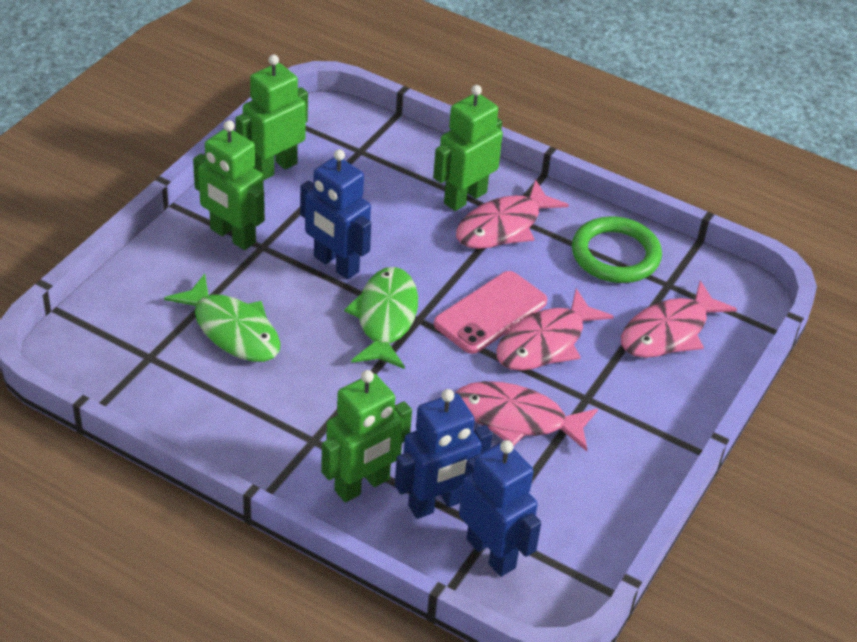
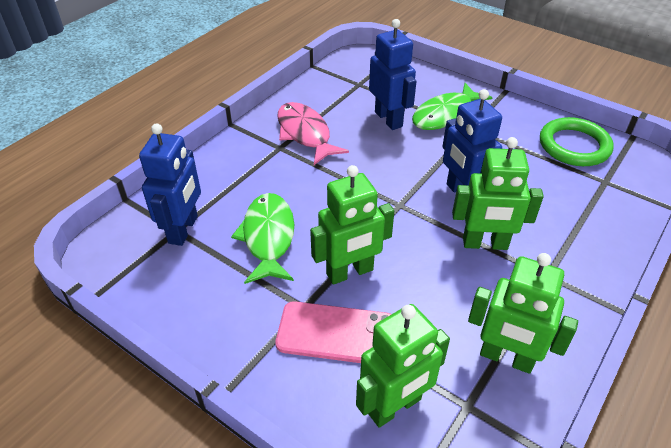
pink fish: [456,180,569,249] [456,381,598,451] [496,289,614,371] [621,280,737,358] = 4 -> [277,102,349,165] = 1

